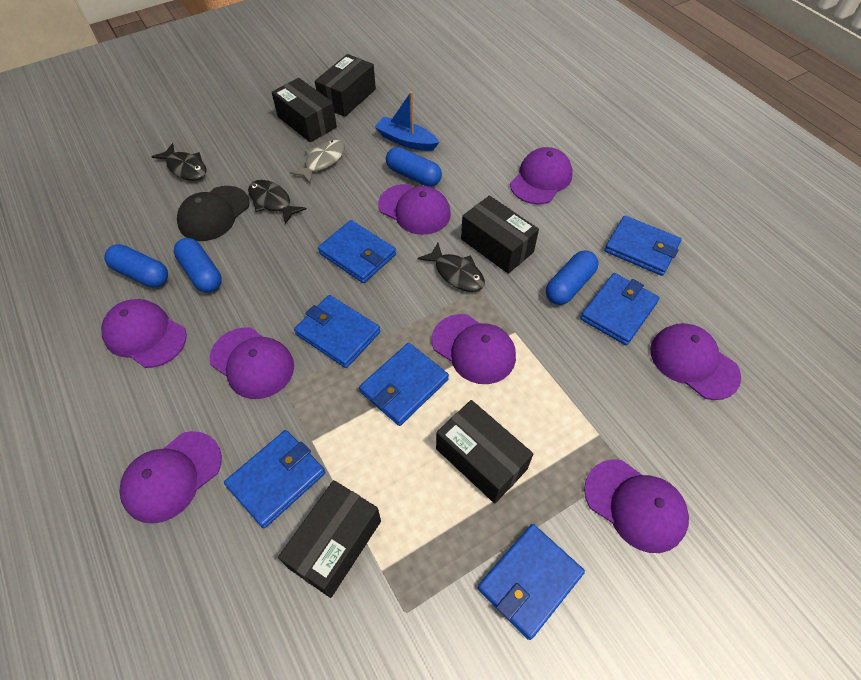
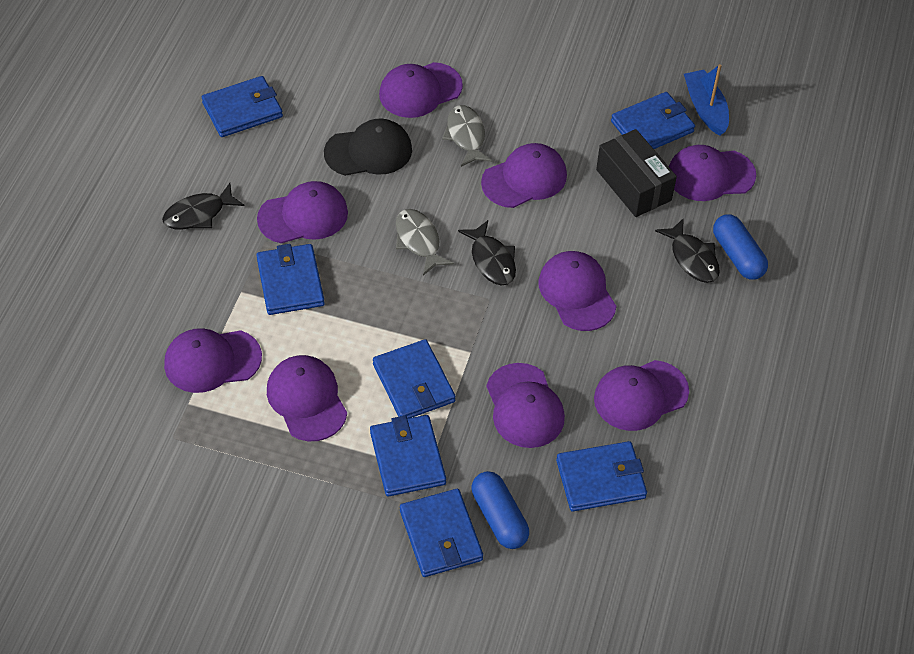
black box: [272,78,337,142] [278,480,381,598] [315,54,376,117] [436,400,533,504] [461,195,539,274] = 5 -> [596,129,677,217] = 1
blue capsule: [104,244,168,288] [174,238,222,293] [386,147,442,187] [546,250,599,305] = 4 -> [472,471,529,549] [713,214,768,280] = 2
grey fish: [290,140,345,184] = 1 -> [396,209,454,276] [442,105,492,167] = 2
purple cap: [101,299,187,368] [120,431,222,524] [209,327,294,399] [378,184,451,235] [432,314,516,384] [510,147,573,204] [584,459,689,553] [650,323,741,400] = 8 -> [164,328,262,393] [257,181,348,243] [267,355,347,441] [379,62,463,118] [481,143,567,208] [486,363,565,448] [539,251,617,331] [594,360,689,431] [669,145,756,201] = 9

